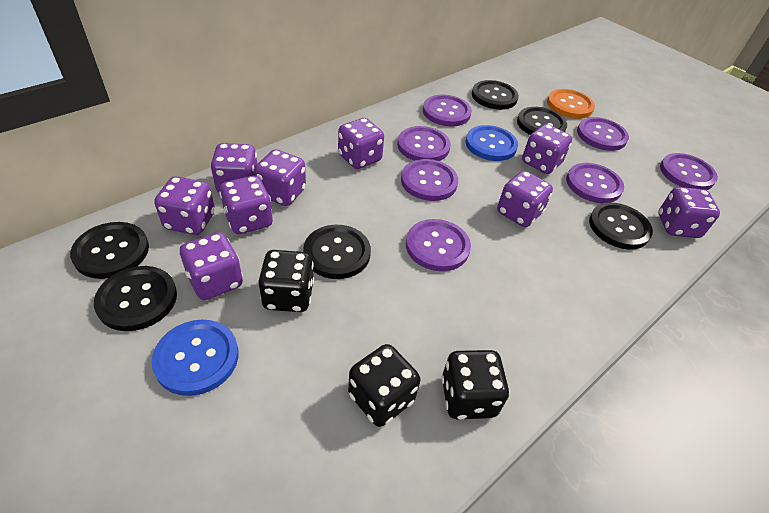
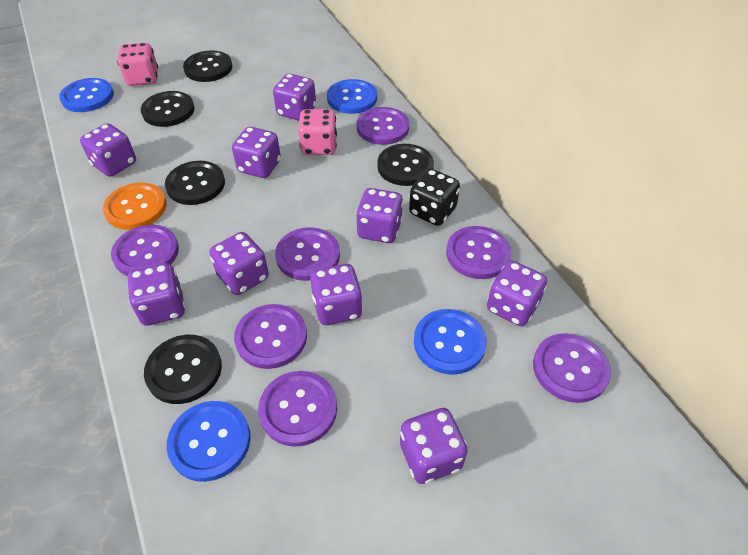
black button: [70,222,149,279] [94,266,177,331] [303,225,371,279] [472,80,519,110] [517,107,567,135] [589,202,653,250] = 6 -> [141,91,195,127] [144,335,222,404] [165,161,225,205] [183,50,232,82] [377,144,434,186] = 5
black dice: [258,250,314,312] [348,344,420,427] [441,350,509,420] = 3 -> [409,169,460,226] = 1
blue button: [151,320,239,396] [465,125,518,161] = 2 -> [59,78,114,112] [167,401,251,482] [327,79,377,114] [414,309,487,375] = 4
pink dice: none = 0 -> [117,43,158,86] [298,109,337,155] = 2

